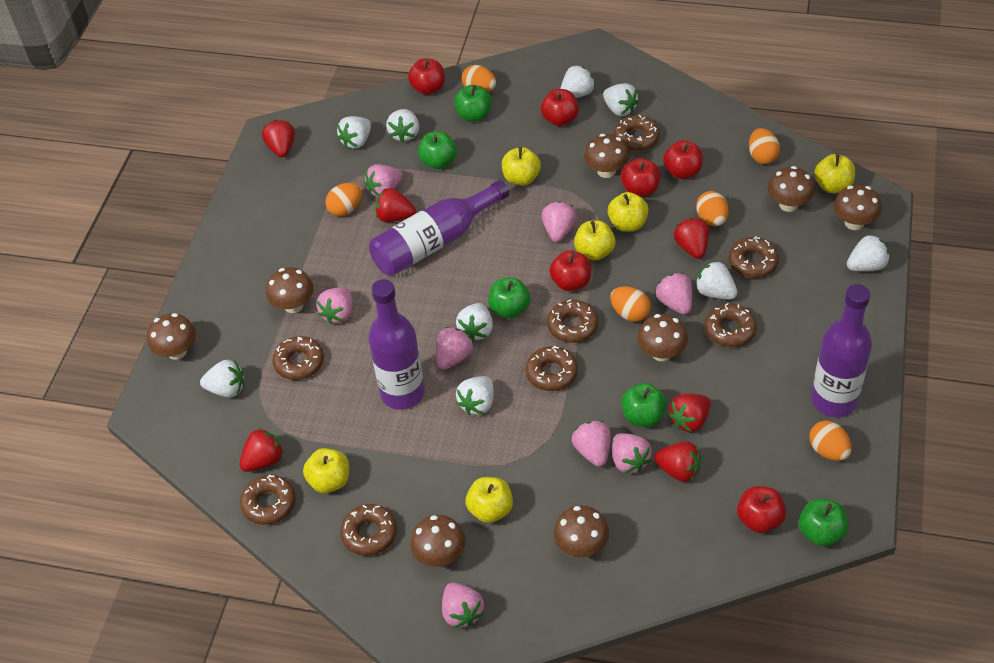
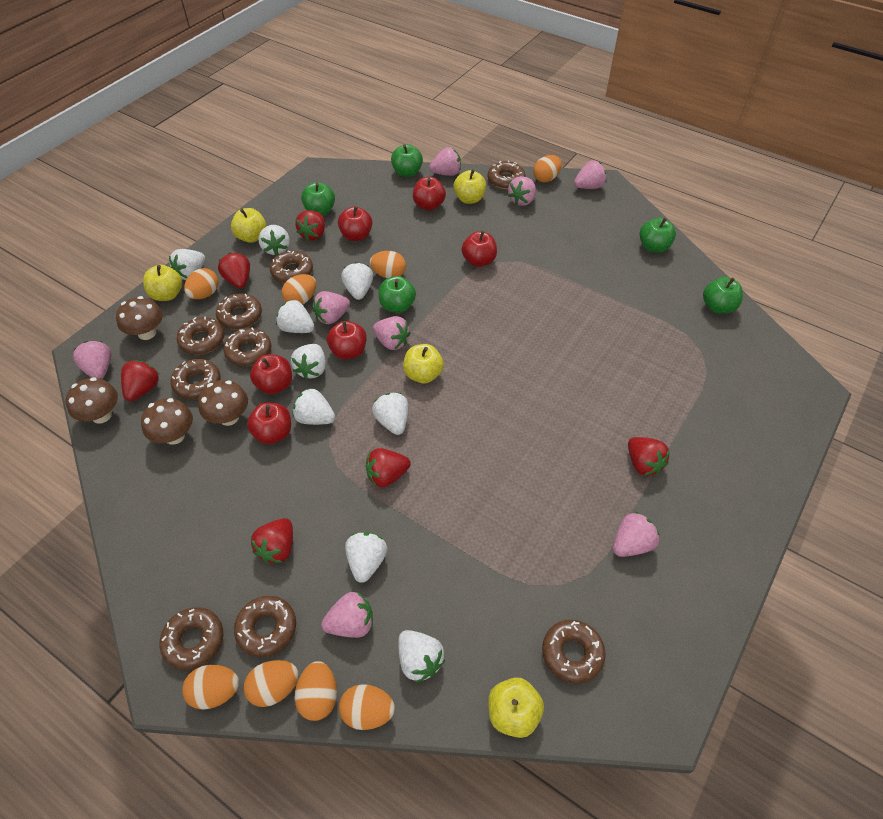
brown donut: [240,475,296,525] [272,336,324,380] [340,504,397,556] [526,346,578,391] [547,299,598,343] [614,115,660,151] [704,303,757,347] [729,236,779,278] = 8 -> [159,607,223,670] [170,359,221,399] [177,316,224,355] [216,293,262,329] [223,328,271,366] [234,596,296,657] [270,251,313,283] [487,160,525,189] [542,620,606,684] = 9
brown mushroom: [147,313,196,360] [266,267,314,313] [410,515,465,567] [554,505,609,558] [584,134,629,178] [637,314,688,361] [768,166,815,212] [834,185,882,230] = 8 -> [66,377,118,424] [116,296,163,340] [141,398,193,445] [198,380,248,426] = 4
orange egg: [325,183,362,216] [461,65,496,92] [610,286,651,322] [696,191,729,226] [749,128,780,164] [809,420,851,461] = 6 -> [182,665,239,710] [184,268,218,299] [244,660,299,707] [282,274,316,305] [295,661,337,721] [339,684,395,730] [370,251,406,278] [533,155,562,182] = 8
purple bottle: [368,279,425,410] [369,180,509,276] [811,284,872,417] = 3 -> none = 0
yellow apple: [303,448,349,493] [466,477,513,523] [502,147,541,185] [574,220,616,261] [608,192,649,232] [814,154,855,193] = 6 -> [143,265,182,301] [231,208,267,243] [403,344,444,383] [453,169,486,204] [488,677,544,738] = 5

